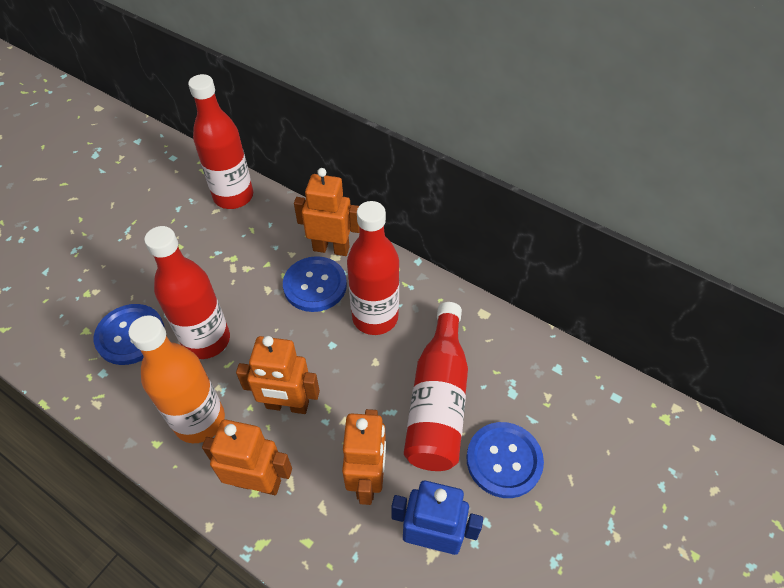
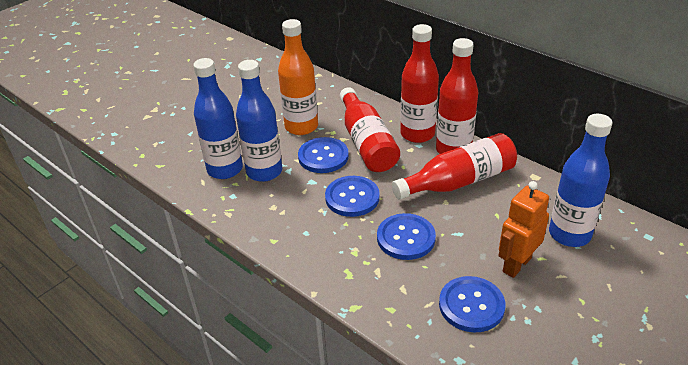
blue bottle: none = 0 -> [193,58,243,179] [236,60,282,182] [549,114,612,247] = 3
blue button: [94,304,165,365] [283,256,347,312] [466,422,544,498] = 3 -> [298,137,349,173] [325,176,380,217] [377,213,436,260] [439,276,505,333] = 4
blue robot: [392,481,483,555] = 1 -> none = 0
orange robot: [202,419,292,495] [236,336,320,414] [294,168,359,256] [342,409,386,505] = 4 -> [499,181,549,278] = 1

